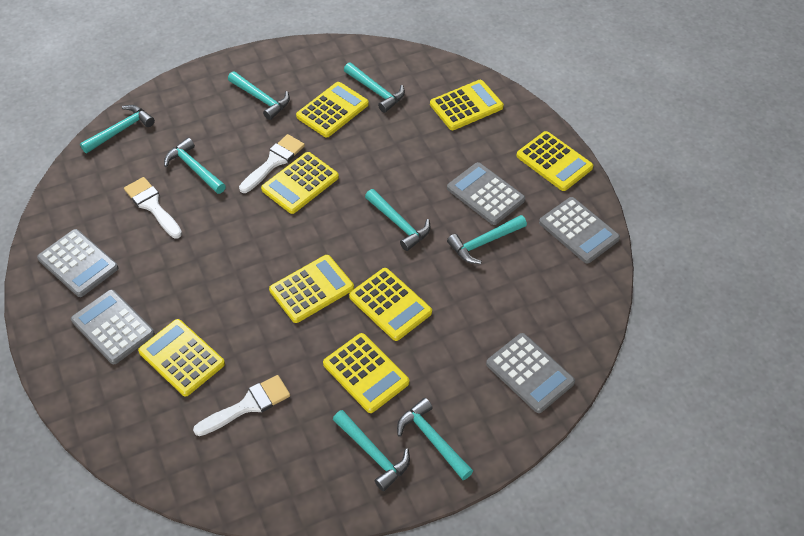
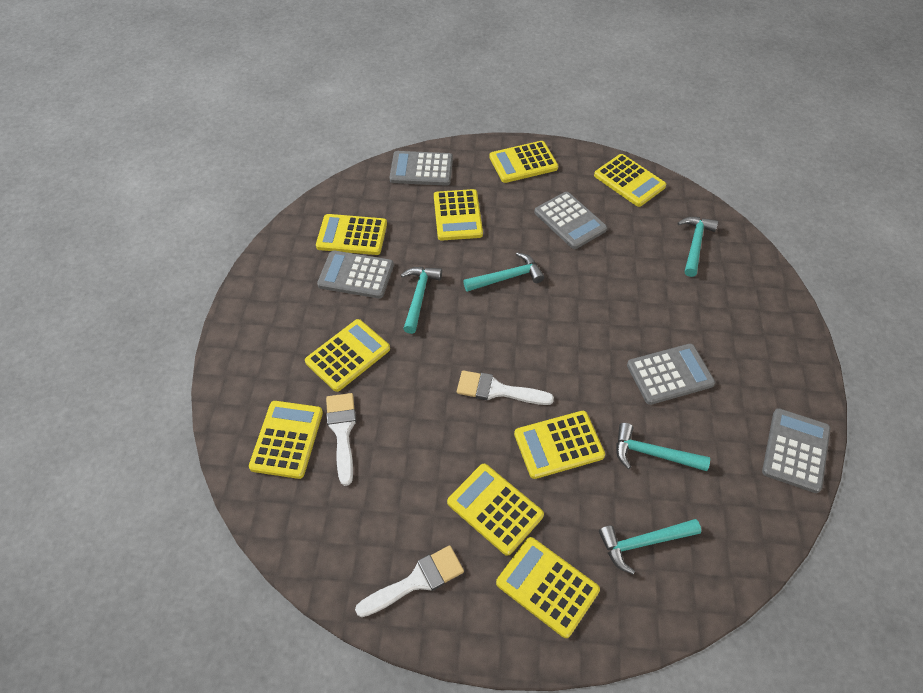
turquoise hammer: [80,105,155,153] [164,138,226,194] [228,71,290,120] [333,410,410,491] [344,63,405,113] [365,189,431,251] [397,398,473,480] [447,215,527,264] = 8 -> [401,267,442,334] [463,252,544,292] [599,519,701,574] [616,423,710,471] [677,217,718,277] = 5
yellow calculator: [138,319,225,396] [261,152,339,214] [269,255,354,323] [296,82,369,138] [323,333,409,413] [349,268,432,341] [430,80,504,130] [516,131,593,191] = 8 -> [249,401,323,479] [305,319,390,392] [316,214,387,255] [434,189,483,240] [447,464,544,556] [489,141,558,183] [496,537,600,638] [514,411,605,479] [594,154,666,207] = 9

